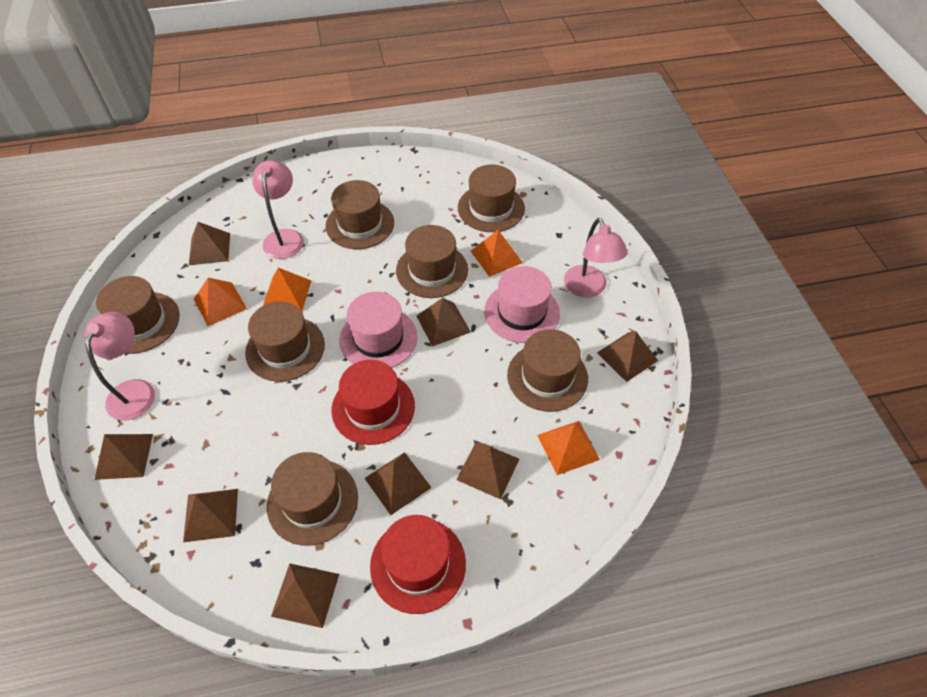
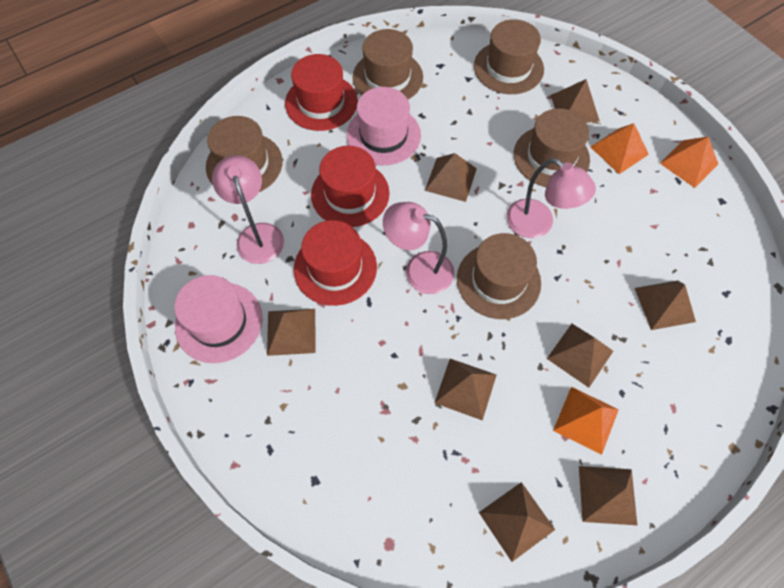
brown hat: [96,276,180,354] [245,302,325,382] [267,452,358,546] [325,180,394,249] [396,225,468,298] [458,165,525,232] [507,329,588,412] = 7 -> [206,116,283,192] [353,29,423,99] [457,233,541,319] [474,19,544,94] [514,108,590,187] = 5
orange pyramid: [194,278,247,326] [263,268,311,312] [471,230,523,277] [537,421,600,475] = 4 -> [553,387,619,455] [591,123,649,174] [660,137,718,188] = 3
red hat: [331,360,415,445] [370,515,466,614] = 2 -> [285,54,357,131] [294,220,377,306] [311,146,390,227] = 3

